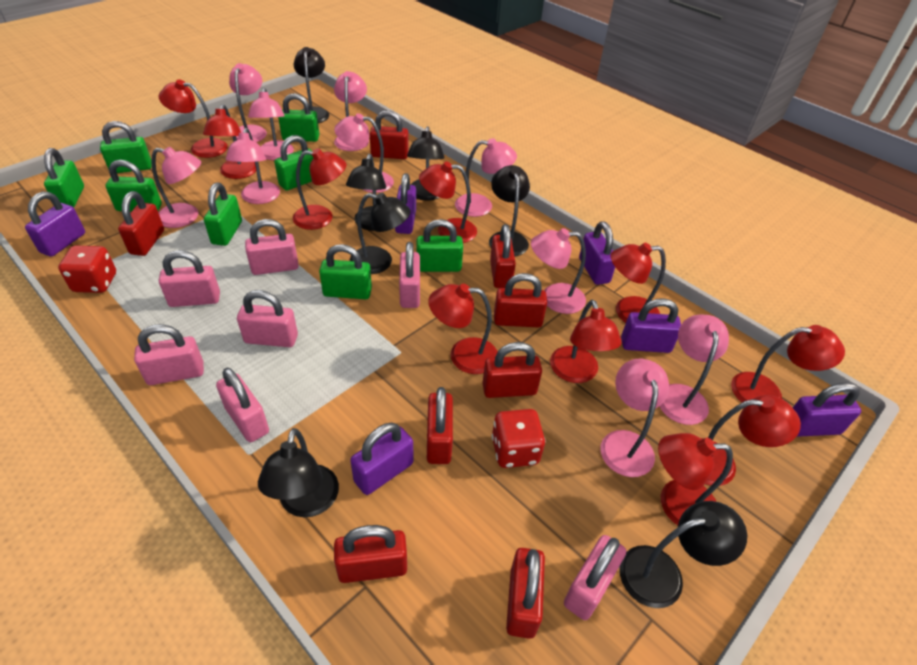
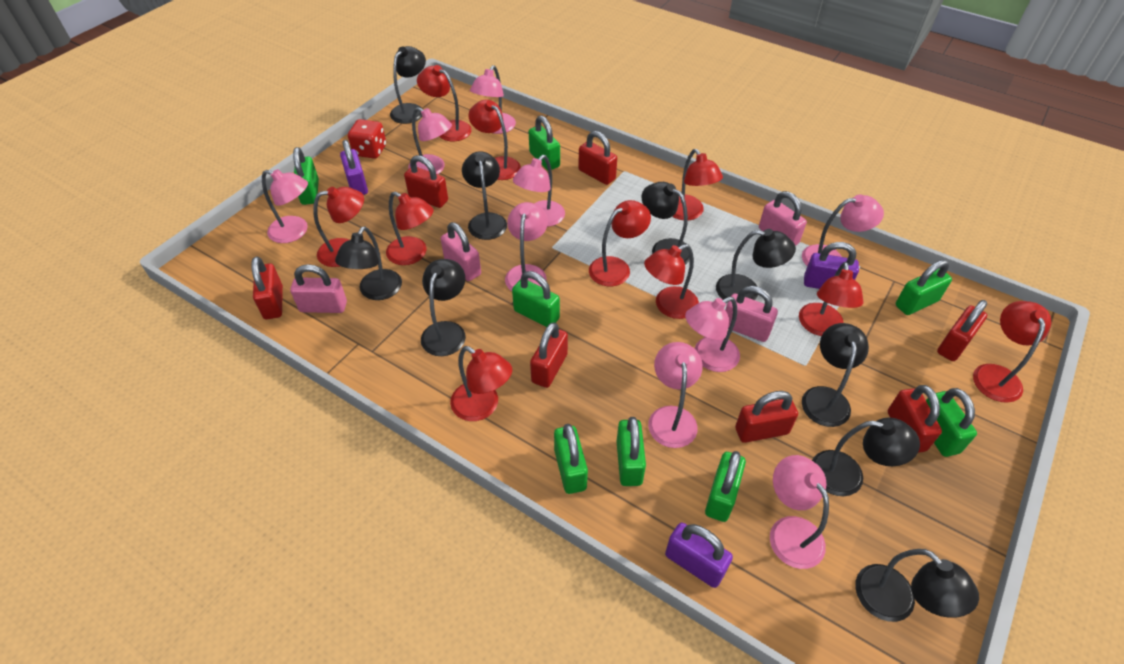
black lamp: [258,428,339,517] [294,47,329,123] [346,154,386,231] [350,193,411,274] [407,126,445,201] [489,165,530,257] [620,501,747,608] = 7 -> [335,226,402,300] [390,46,426,124] [421,259,466,356] [462,151,507,240] [641,182,690,265] [716,229,796,300] [802,323,869,427] [812,418,920,496] [855,549,979,622] = 9
pink lamp: [151,147,201,228] [226,128,280,204] [229,63,267,142] [248,88,294,160] [334,71,367,151] [334,113,394,193] [455,138,517,217] [531,228,586,314] [600,359,669,477] [659,315,729,425] = 10 -> [262,169,308,243] [408,107,452,174] [470,65,516,134] [505,202,548,291] [513,155,565,227] [648,342,703,448] [685,297,740,372] [770,455,829,569] [802,195,884,266] = 9
pink padlock: [134,324,204,385] [159,250,220,307] [216,368,269,442] [237,290,298,347] [245,219,299,275] [399,242,420,308] [564,535,626,620] = 7 -> [290,264,347,313] [441,222,481,281] [725,286,778,342] [759,191,807,246] = 4
purple padlock: [25,192,85,257] [350,423,413,495] [395,173,416,234] [579,221,615,285] [621,298,681,353] [793,382,861,437] = 6 -> [340,140,368,195] [665,522,733,588] [804,242,859,289] = 3
red dice: [58,246,116,293] [492,409,545,468] = 2 -> [348,119,386,159] = 1
red padlock: [118,191,164,256] [334,525,407,583] [369,110,409,159] [427,387,453,464] [482,342,542,398] [490,224,516,288] [494,273,547,327] [506,548,545,639] = 8 -> [251,256,283,319] [404,155,448,208] [530,322,568,388] [578,131,617,185] [735,391,798,443] [888,385,942,453] [937,300,987,361] = 7

